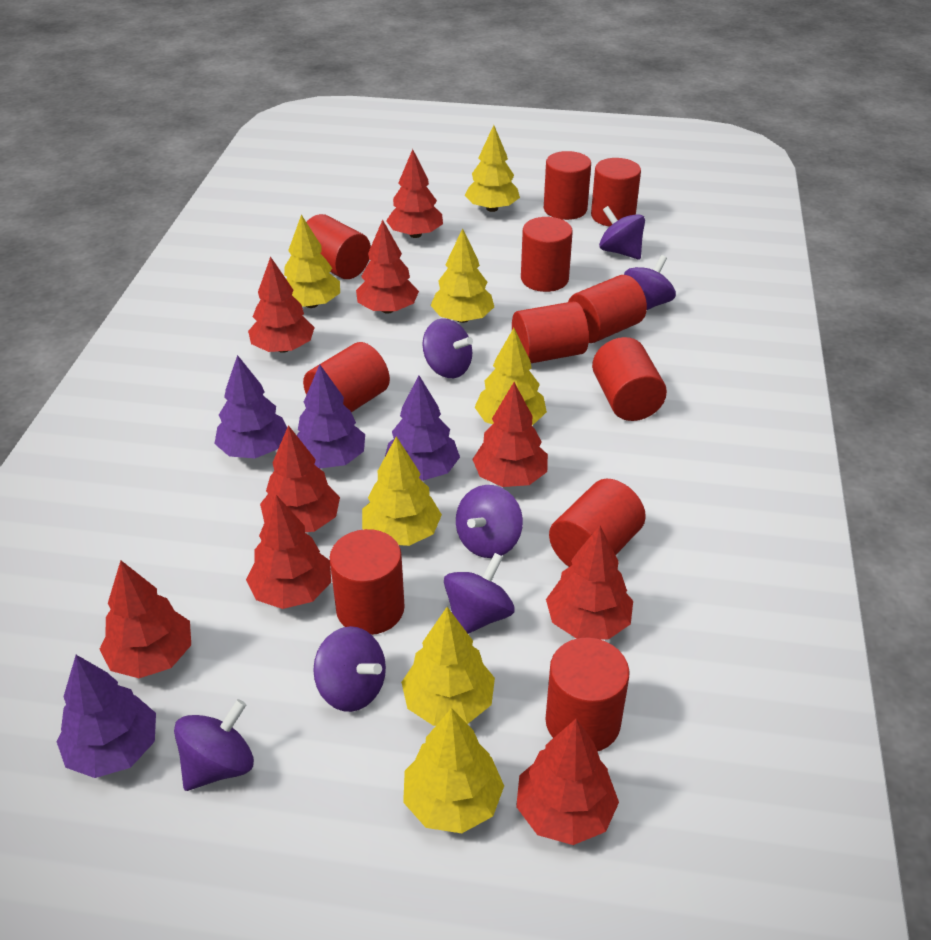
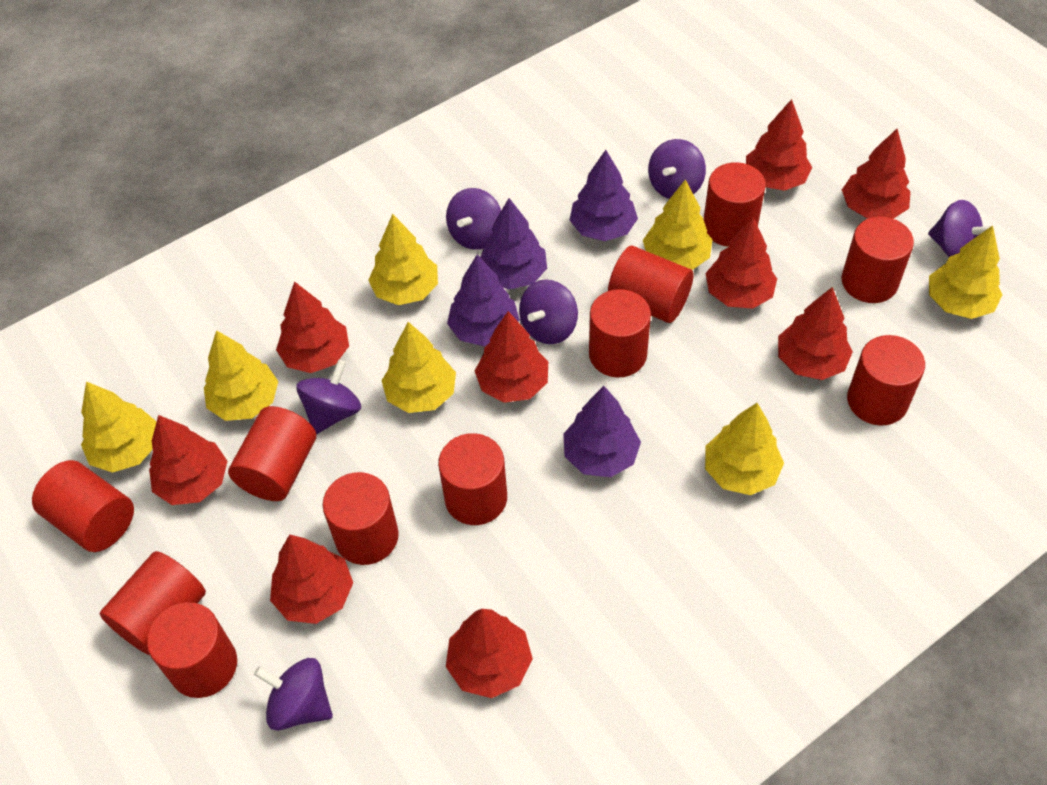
purple spinning top: [174,699,254,791] [313,626,386,712] [422,318,473,378] [444,553,515,634] [456,485,523,558] [599,206,645,259] [624,255,676,310] = 7 -> [254,658,333,731] [296,360,361,434] [446,188,501,250] [519,280,578,344] [648,139,706,199] [928,200,997,257] = 6

